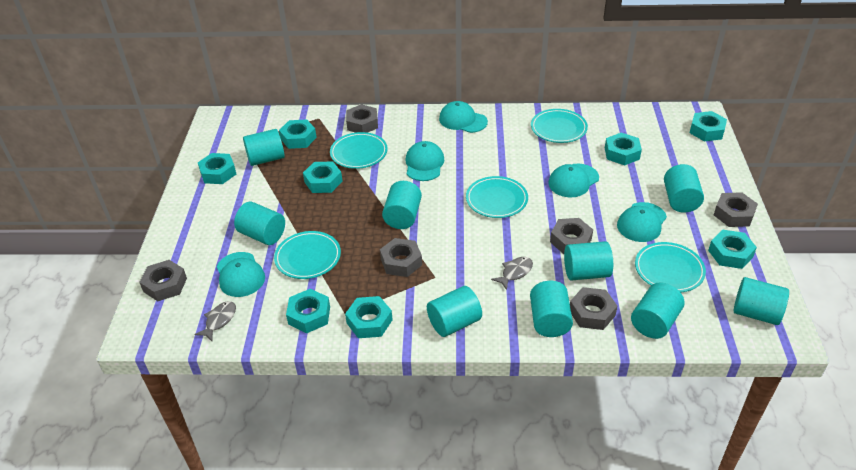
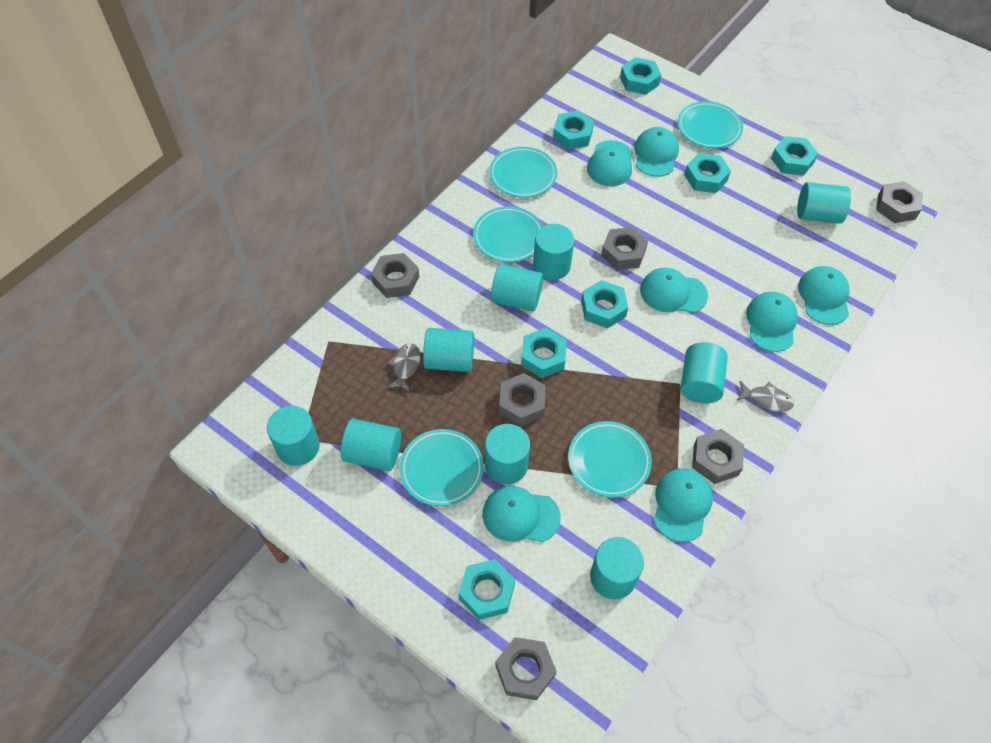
turquoise cap: [217,252,265,297] [406,141,445,181] [439,101,488,133] [548,164,599,197] [617,202,667,242] = 5 -> [483,486,561,542] [587,140,633,186] [634,127,679,177] [640,268,708,313] [654,469,713,542] [746,292,798,352] [798,266,849,325] = 7
turquoise nut: [198,153,236,184] [279,119,317,149] [286,289,330,333] [303,162,343,193] [345,296,393,338] [605,133,642,165] [690,111,727,141] [708,230,757,269] = 8 -> [458,559,515,620] [521,328,567,378] [553,110,594,150] [581,280,628,329] [620,57,661,95] [684,153,731,193] [771,136,818,176] = 7

